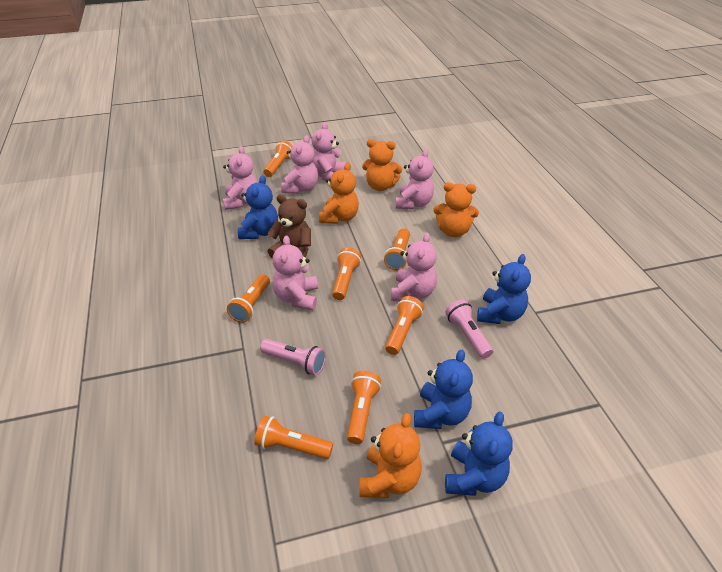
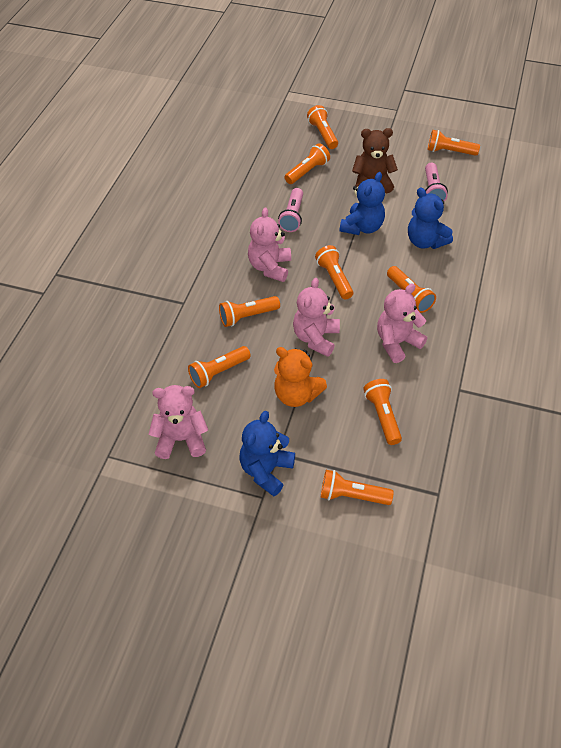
blue teddy bear: [238,175,278,239] [414,349,473,429] [445,412,513,496] [477,254,531,324] = 4 -> [239,411,295,496] [339,172,385,235] [408,188,453,249] = 3
orange flashlight: [227,274,270,323] [254,415,333,459] [263,141,292,177] [332,248,361,300] [347,370,381,444] [384,229,410,270] [385,296,424,355] = 7 -> [188,346,251,388] [219,296,280,327] [284,143,330,184] [307,105,338,149] [315,245,353,299] [321,470,394,505] [363,379,402,445] [387,266,436,313] [428,130,480,156] = 9
orange teddy bear: [319,162,359,224] [360,413,422,498] [362,139,402,191] [433,182,479,237] = 4 -> [274,347,327,407] = 1
pink teddy bear: [223,146,258,210] [273,236,318,310] [281,135,318,194] [312,122,346,181] [391,233,437,301] [396,149,434,209] = 6 -> [149,385,208,459] [248,208,291,282] [293,278,340,357] [377,284,427,363] = 4

